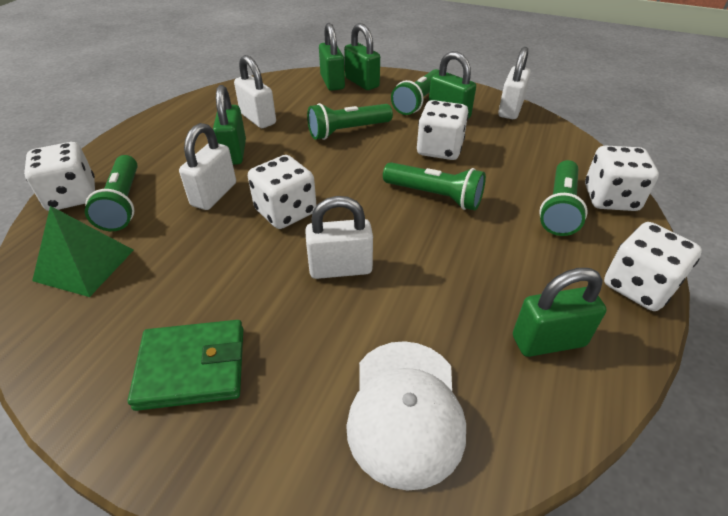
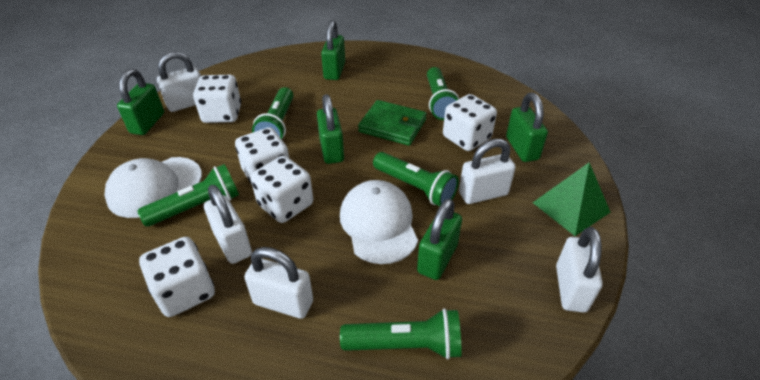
white cap: [346,341,466,491] = 1 -> [104,157,202,218] [340,180,418,264] = 2
white padlock: [179,123,236,210] [234,55,276,128] [305,196,373,279] [498,47,531,119] = 4 -> [157,51,201,112] [204,185,252,264] [244,247,313,319] [459,139,516,204] [556,227,603,313] = 5

